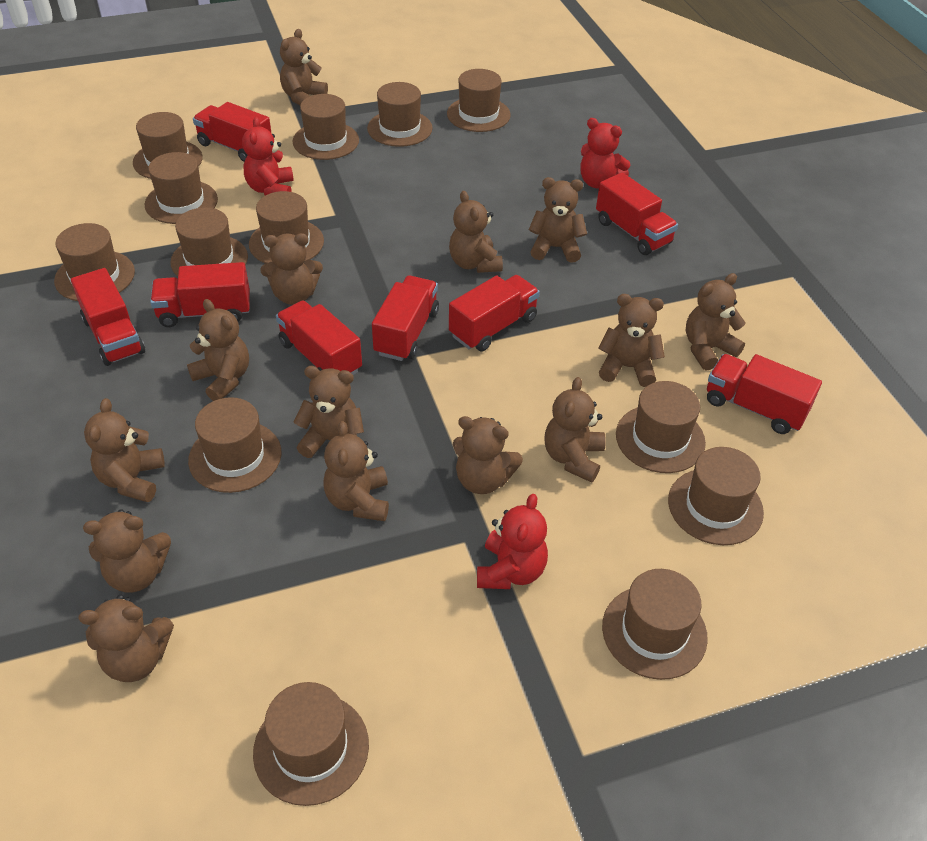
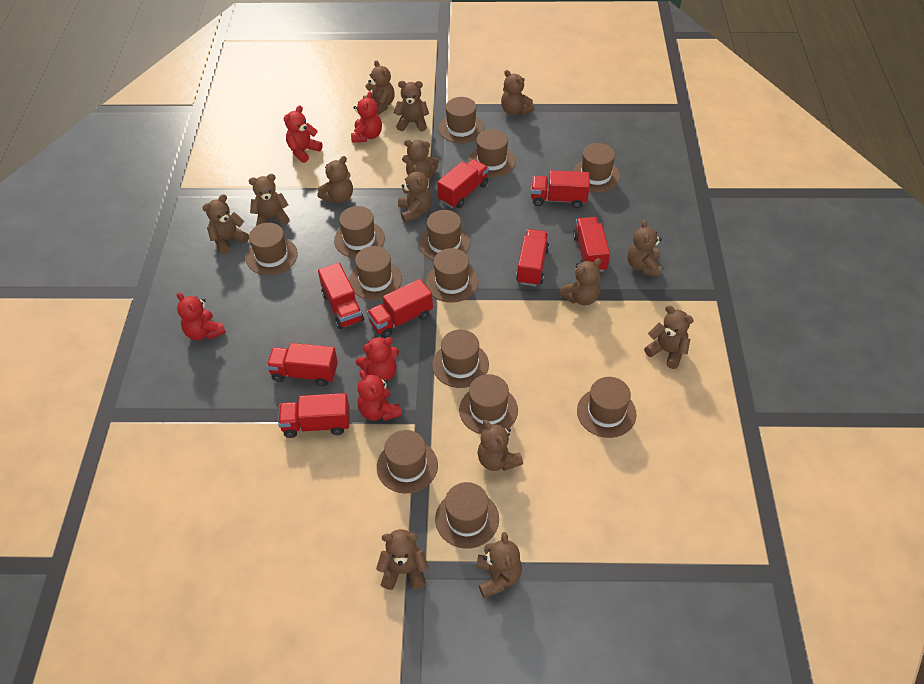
red teddy bear: [242,117,294,196] [477,494,548,589] [580,118,630,189] = 3 -> [177,292,226,340] [284,105,323,163] [351,91,382,143] [356,337,399,381] [358,370,402,421] = 5

